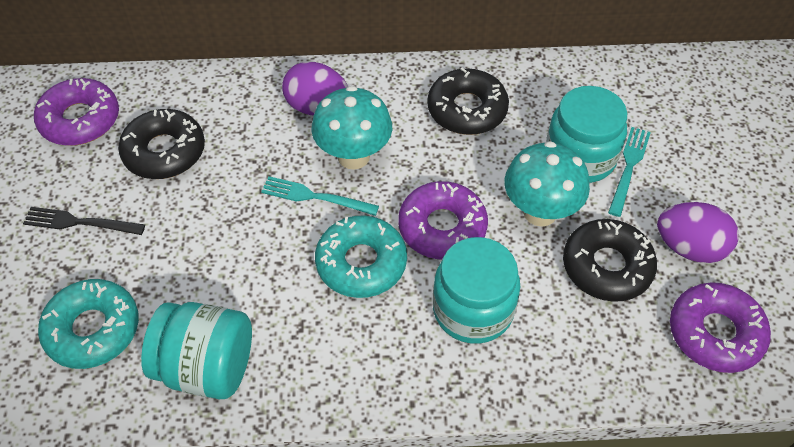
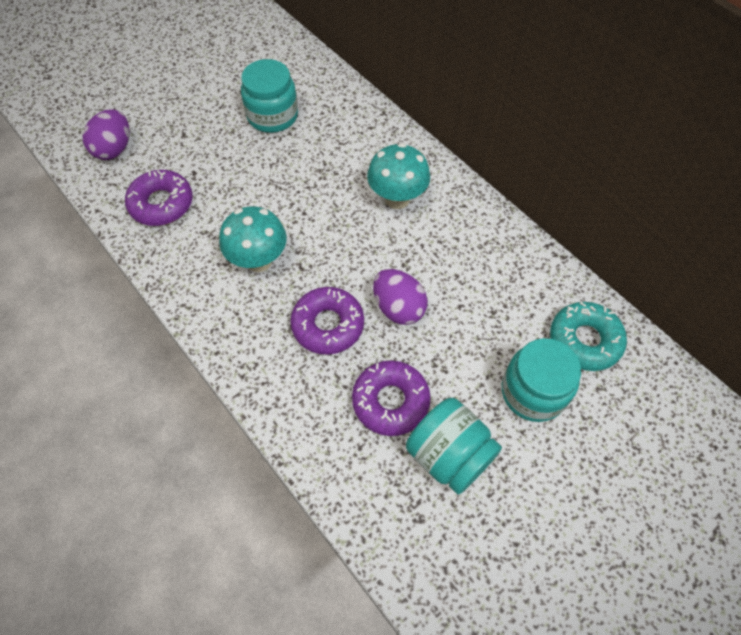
black donut: [118,109,205,179] [427,67,509,135] [563,219,657,302] = 3 -> none = 0
black fork: [23,207,145,235] = 1 -> none = 0
turquoise donut: [38,279,139,369] [315,215,407,298] = 2 -> [550,302,627,371] = 1
turquoise fork: [261,176,379,216] [608,127,651,217] = 2 -> none = 0

